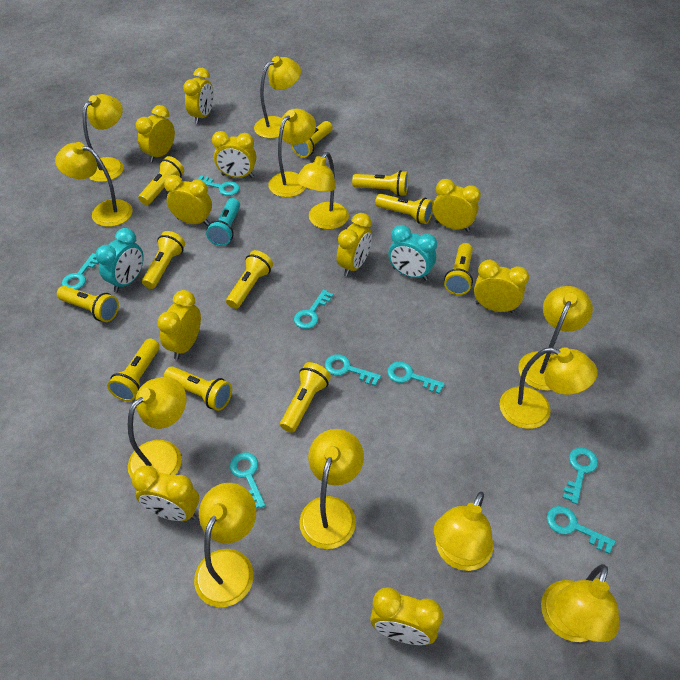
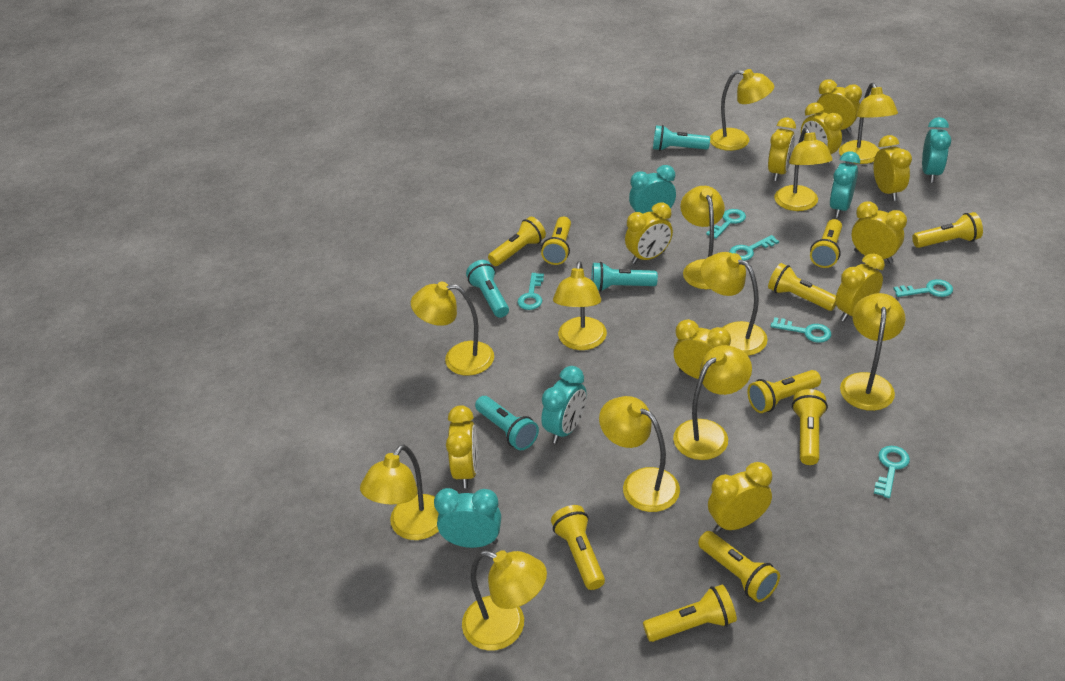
turquoise clock: [96,228,144,292] [389,225,437,281] = 2 -> [434,488,501,548] [542,366,587,444] [629,165,676,213] [829,151,860,218] [922,117,951,183] = 5
turquoise flashlight: [206,198,240,246] = 1 -> [466,260,509,318] [475,396,539,450] [591,262,658,292] [653,125,710,151] = 4
turquoise key: [62,253,99,290] [197,175,240,196] [230,452,265,508] [294,290,333,329] [325,354,381,386] [387,362,445,394] [547,506,615,554] [563,448,598,504] = 8 -> [517,273,544,310] [706,209,746,239] [729,235,779,261] [771,317,831,343] [874,446,910,498] [893,279,953,297] = 6
yellow flashlight: [57,286,119,322] [107,338,160,401] [138,156,184,205] [142,231,185,289] [164,366,232,411] [226,250,273,309] [280,362,331,433] [292,121,333,158] [352,170,408,196] [375,194,433,224] [444,243,473,295] = 11 -> [488,217,546,266] [541,216,571,265] [551,505,605,590] [643,584,737,642] [698,531,780,602] [747,370,821,413] [768,263,836,311] [792,389,828,465] [810,219,842,268] [912,212,983,248] = 10

